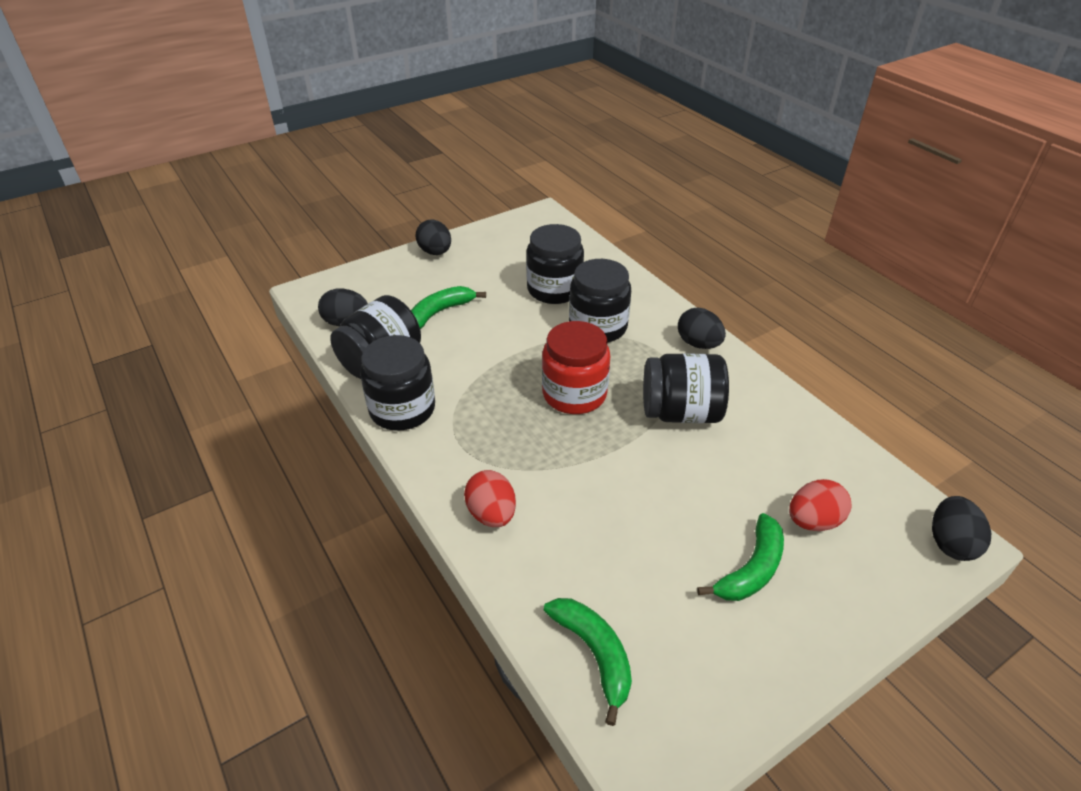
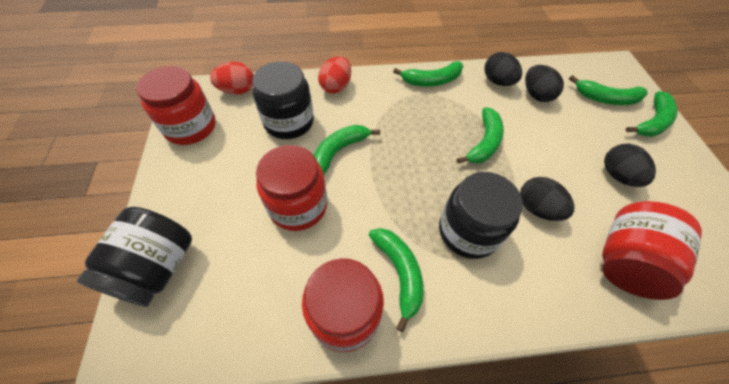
black jar: [330,295,421,379] [360,335,435,431] [526,224,584,304] [569,259,631,343] [643,353,729,423] = 5 -> [77,207,192,307] [252,61,314,139] [439,172,523,259] = 3
green banana: [411,286,486,329] [544,598,632,726] [697,513,784,601] = 3 -> [314,125,380,174] [369,228,424,332] [393,61,463,86] [457,107,504,164] [569,75,648,105] [626,91,677,137] = 6
red jar: [542,321,610,414] = 1 -> [136,66,216,145] [256,145,328,231] [302,258,384,352] [602,201,702,300] = 4

